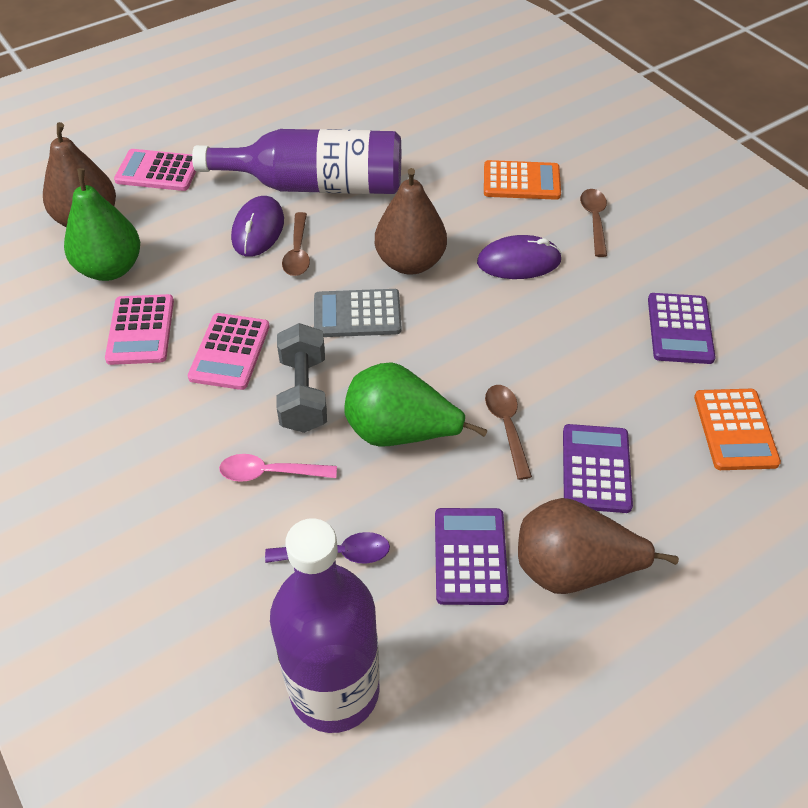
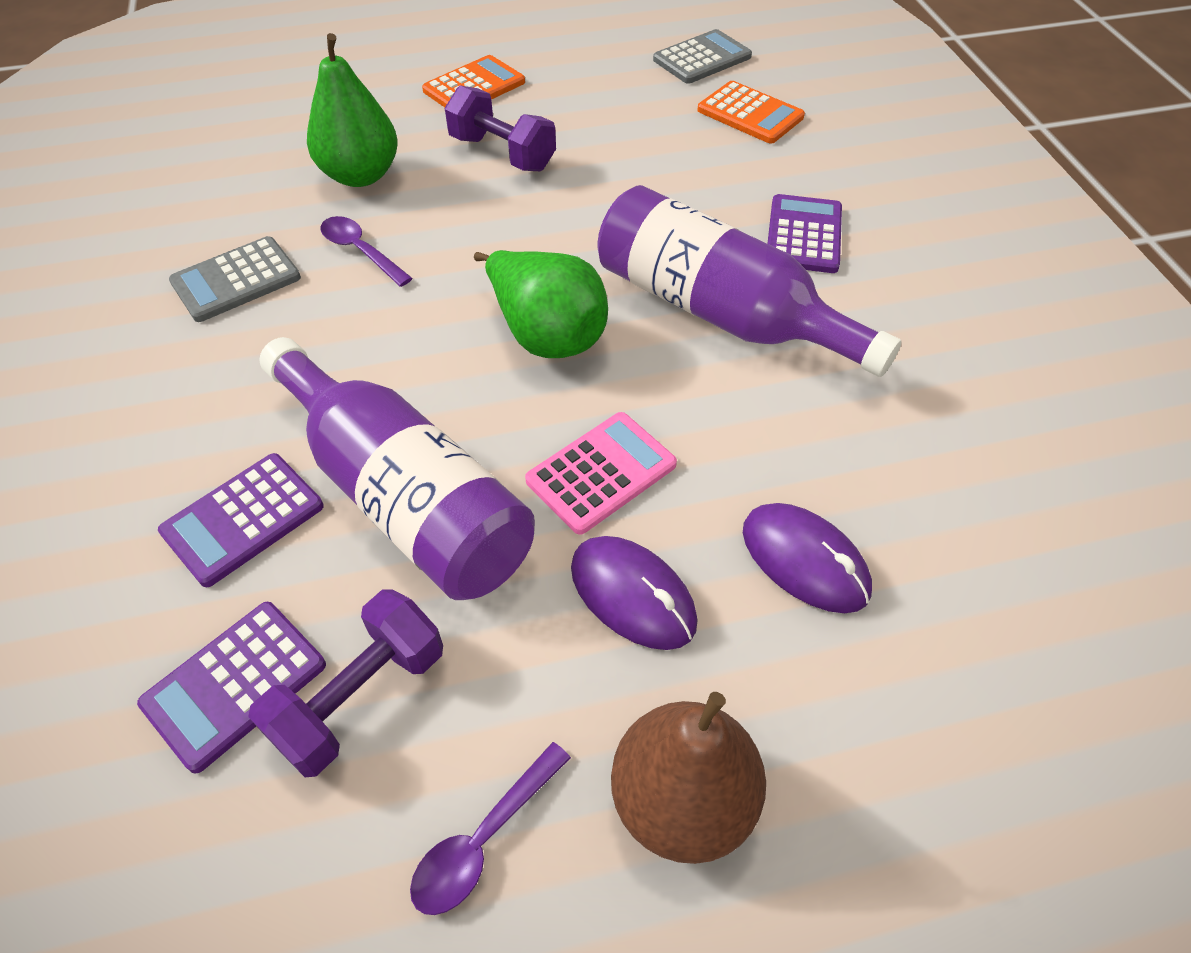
brown pear: [43,122,116,227] [375,168,447,275] [518,498,679,594] = 3 -> [611,692,766,864] = 1
brown spoon: [282,212,310,276] [485,385,532,480] [580,189,607,257] = 3 -> none = 0
grey calculator: [314,289,401,337] = 1 -> [169,236,301,322] [653,29,752,84] = 2
grey dumbbell: [276,323,327,433] = 1 -> none = 0
pink calculator: [105,294,174,365] [114,149,196,191] [188,313,270,390] = 3 -> [525,412,677,535] = 1
pink spoon: [219,454,337,482] = 1 -> none = 0
purple dumbbell: none = 0 -> [248,589,443,777] [445,85,556,171] = 2
purple spoon: [265,532,390,564] = 1 -> [321,216,413,287] [410,742,571,915] = 2

